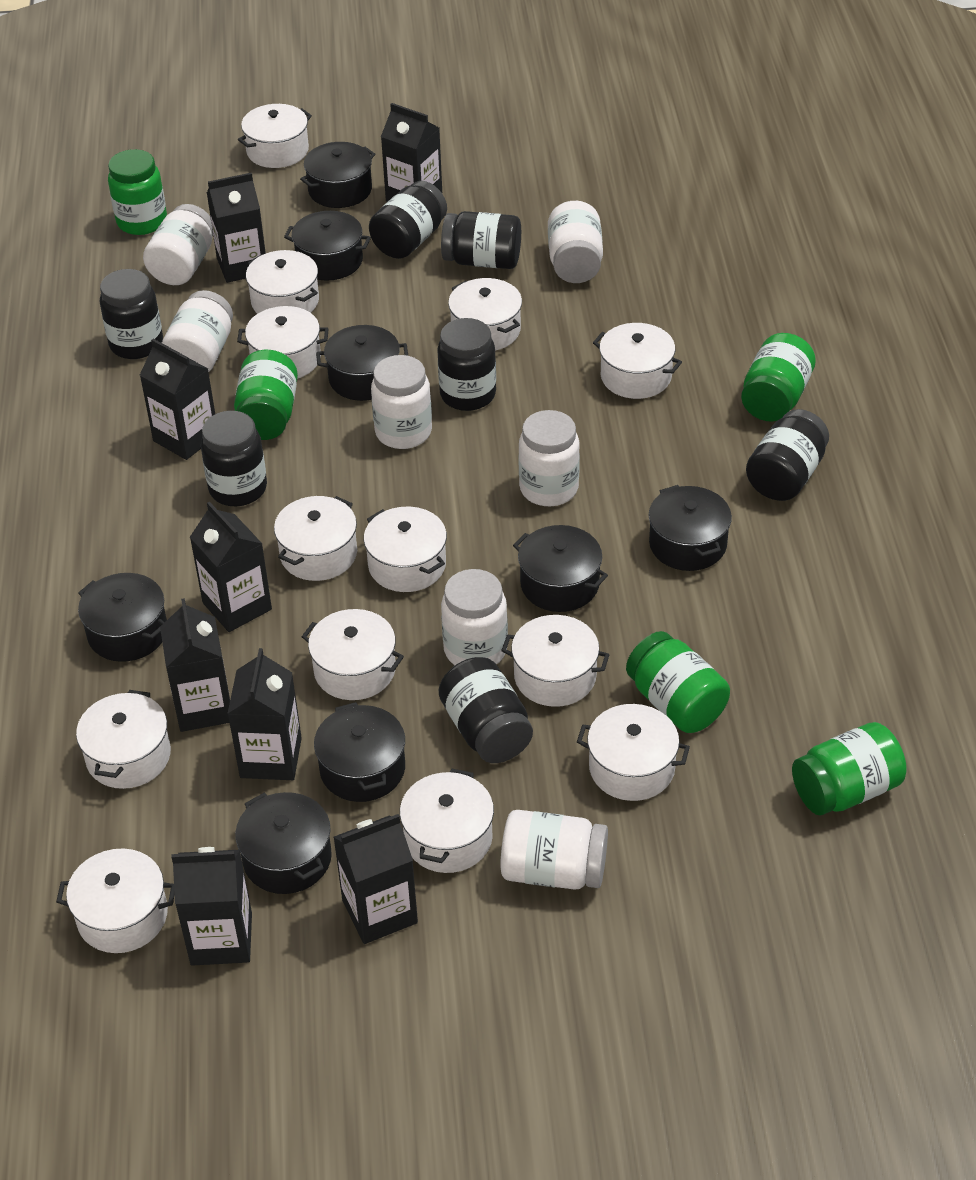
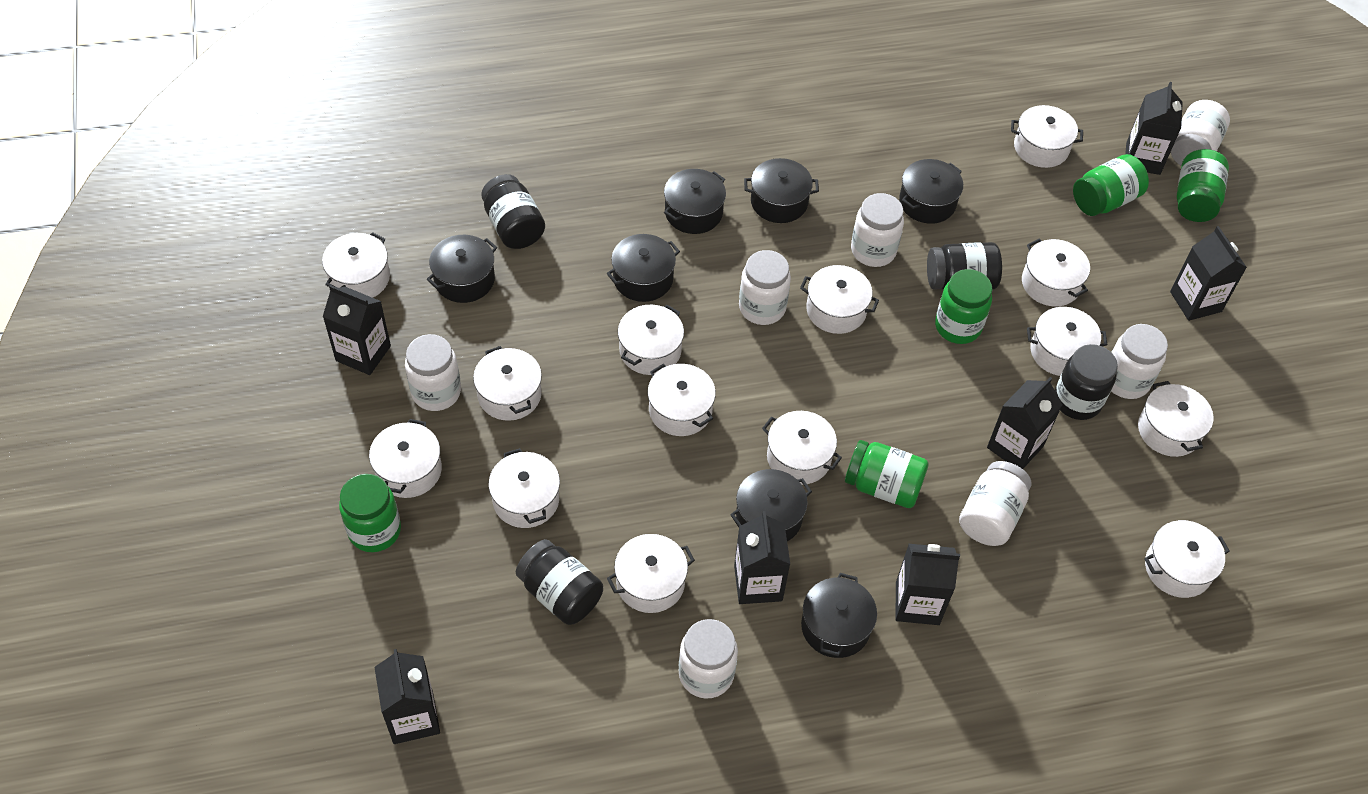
black carton: [140,339,215,460] [160,598,230,732] [171,847,252,966] [190,502,272,632] [207,173,266,283] [227,648,302,780] [334,814,418,944] [381,103,442,202] = 8 -> [323,285,391,375] [374,649,440,744] [734,511,790,604] [895,544,960,625] [987,377,1062,469] [1125,82,1183,175] [1170,226,1247,321] = 7
black jar: [100,269,163,359] [201,411,267,506] [369,181,447,259] [437,318,496,411] [439,657,533,763] [441,211,521,269] [746,409,829,501] = 7 -> [481,174,545,249] [516,539,603,625] [927,242,1002,290] [1055,344,1118,420] = 4
black pot: [78,573,167,662] [235,792,332,894] [284,211,371,281] [300,142,375,208] [314,702,405,802] [316,325,408,401] [513,525,608,612] [649,485,732,571] = 8 -> [427,235,497,303] [607,234,680,302] [664,169,726,234] [730,469,812,541] [744,158,819,223] [801,573,877,658] [899,159,963,224] = 7
white pot: [56,848,175,953] [76,690,171,789] [237,306,329,379] [238,104,312,168] [246,250,319,314] [274,496,357,581] [302,609,404,700] [364,507,447,592] [400,769,494,873] [448,278,522,351] [501,615,610,707] [577,704,690,801] [593,323,682,399] = 13 -> [322,232,390,298] [369,419,442,498] [473,346,542,421] [489,448,560,528] [607,534,695,613] [618,305,684,375] [647,364,716,436] [762,411,842,485] [800,265,879,334] [1011,105,1083,168] [1022,239,1090,307] [1027,307,1108,376] [1138,381,1214,457] [1144,520,1230,598] = 14

